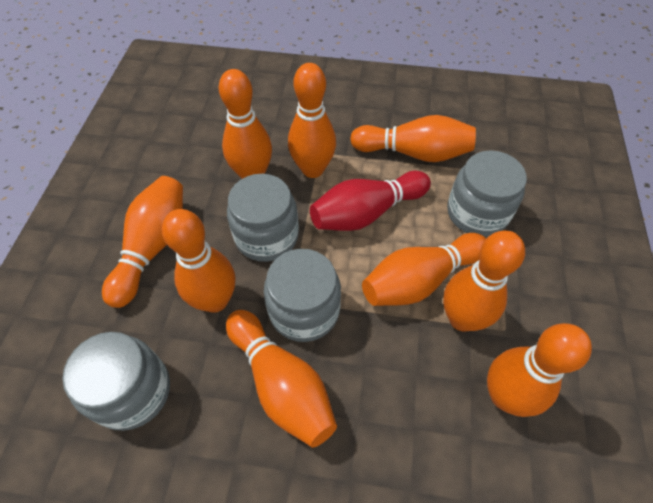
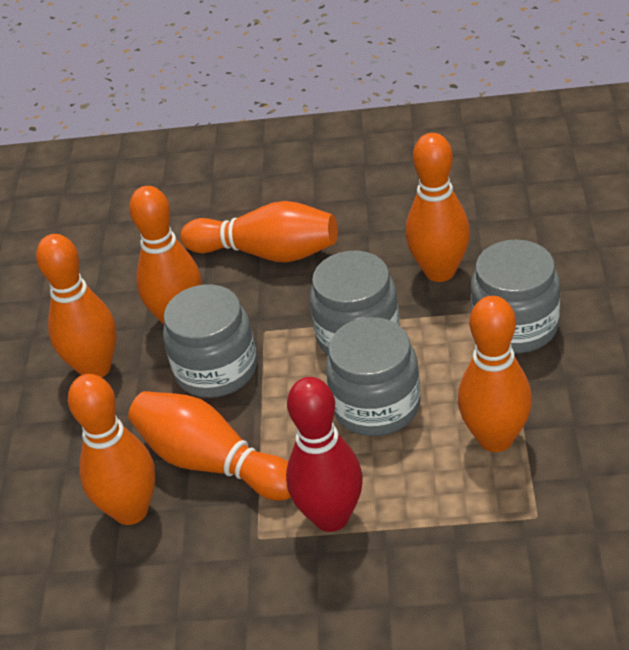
orange bowling pin: [102,176,183,308] [162,209,235,313] [219,69,272,179] [226,310,337,448] [288,63,336,178] [350,115,476,162] [362,233,486,306] [443,231,525,331] [487,323,592,417] = 9 -> [36,234,117,378] [68,374,155,525] [128,391,291,501] [129,186,202,325] [180,201,338,262] [406,133,470,282] [458,296,532,452] = 7

